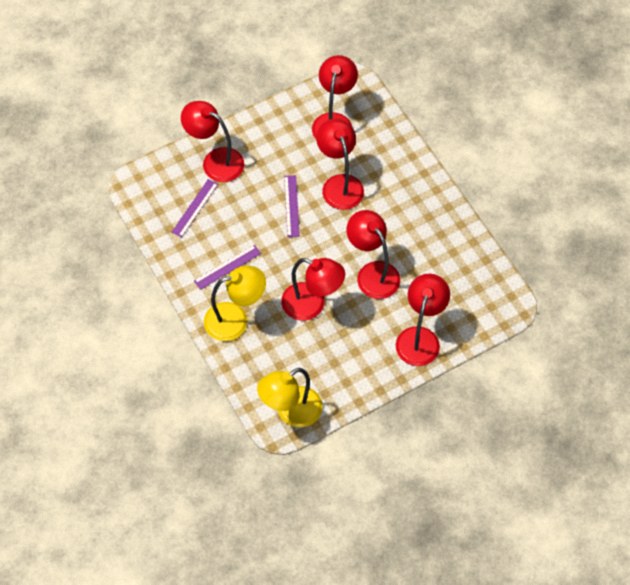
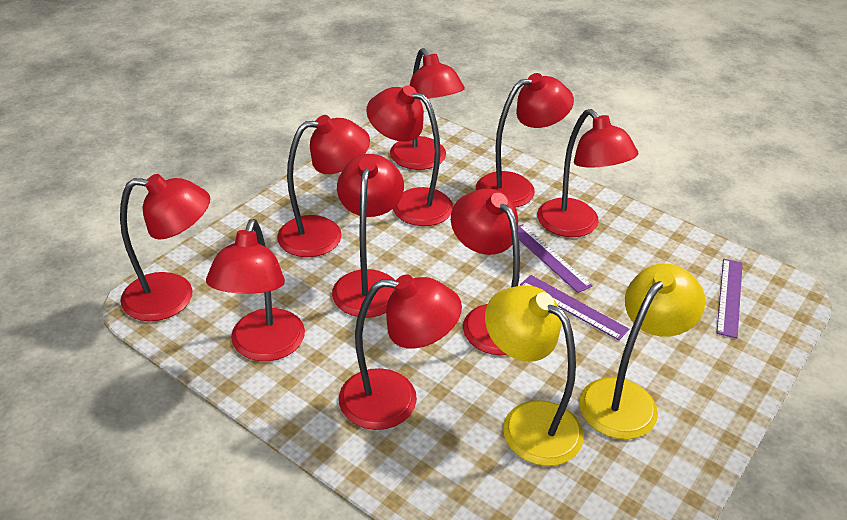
red lamp: [181,101,244,182] [281,258,345,321] [312,55,358,139] [316,119,364,210] [347,210,400,299] [396,274,450,366] = 6 -> [120,174,210,321] [206,219,305,361] [277,115,370,257] [332,154,404,317] [339,274,462,430] [366,85,453,226] [390,48,465,170] [451,189,520,355] [476,73,574,208] [537,109,638,237] = 10

